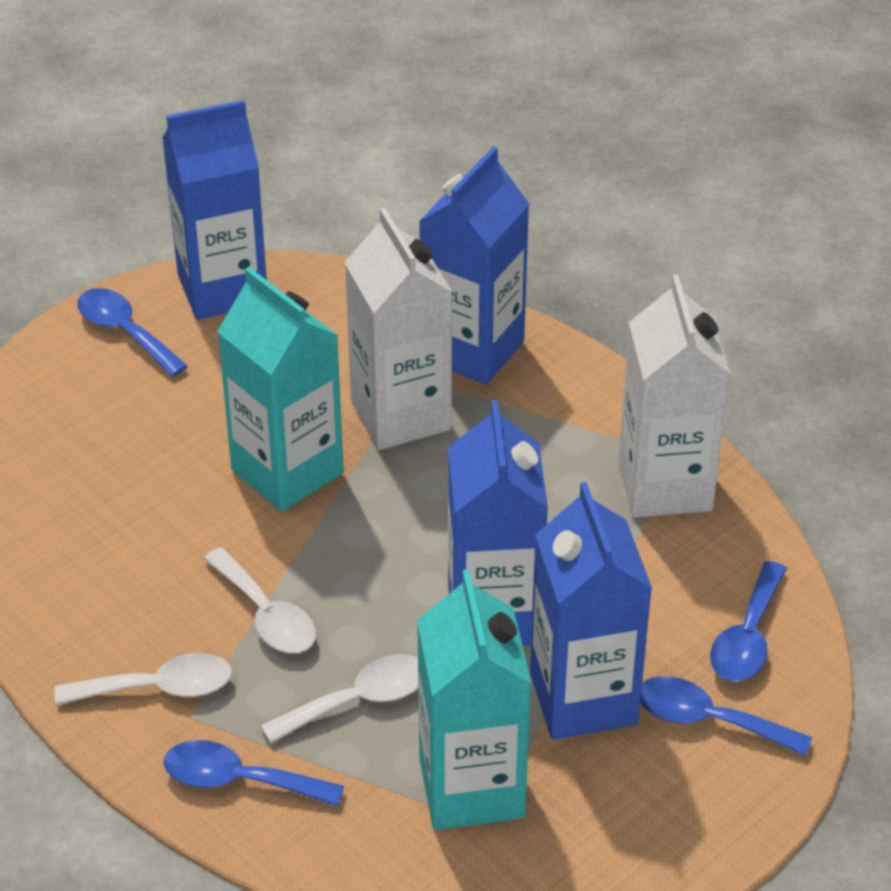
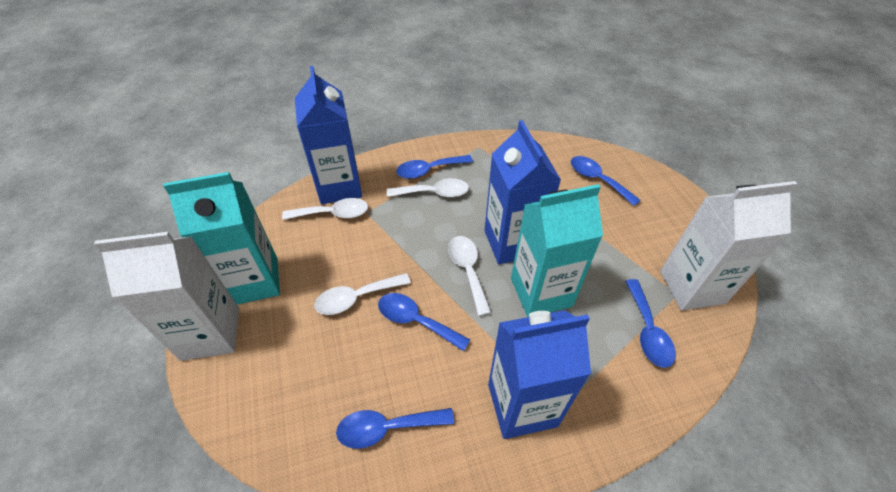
blue carton: [162,100,267,320] [419,146,529,385] [448,400,548,646] [530,482,652,740] = 4 -> [295,66,362,204] [484,120,561,264] [488,310,591,439] = 3
blue spoon: [77,288,188,377] [164,740,344,807] [640,676,812,756] [710,561,787,682] = 4 -> [336,408,454,449] [378,293,470,351] [396,155,473,179] [571,156,641,206] [625,279,676,368] = 5
white spoon: [55,653,232,705] [203,548,316,653] [261,654,418,743] = 3 -> [282,198,368,220] [314,273,411,315] [387,178,469,198] [448,236,492,316] = 4

